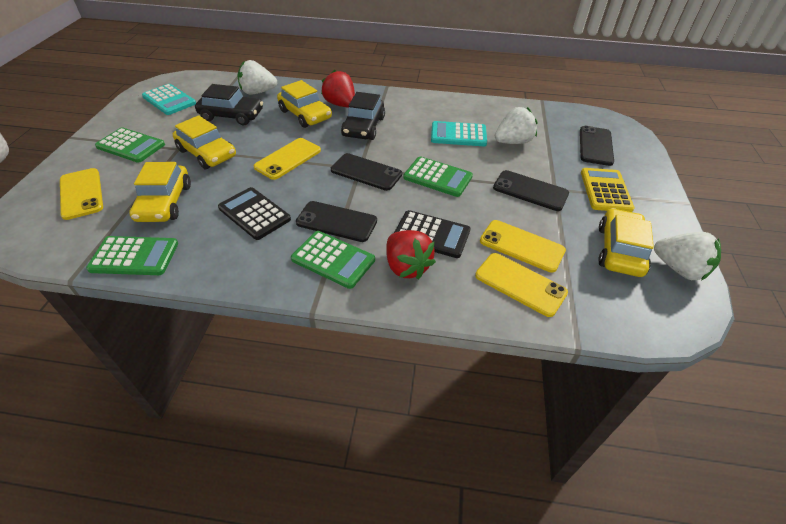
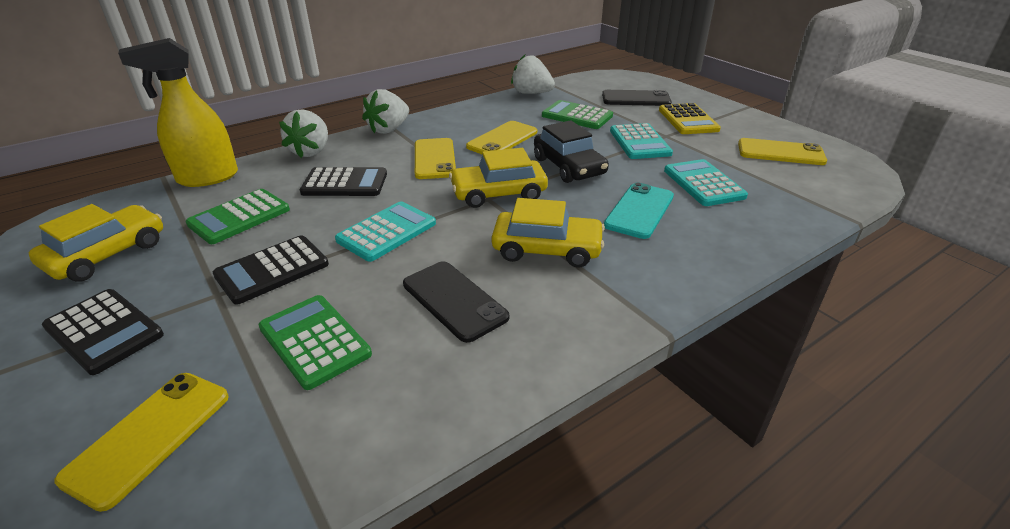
black calculator: [218,187,291,240] [394,210,470,258] = 2 -> [42,289,164,375] [213,235,329,305] [300,167,387,196] = 3
black car: [195,84,263,125] [341,92,385,140] = 2 -> [534,120,609,183] = 1
black phone: [296,201,377,242] [331,153,402,191] [493,170,569,211] [580,126,614,166] = 4 -> [403,261,509,343] [602,90,672,106] = 2
green calculator: [86,236,178,275] [95,127,165,163] [291,231,375,289] [403,156,473,197] = 4 -> [185,189,290,244] [258,295,372,390] [542,100,613,129] = 3
red strawberry: [321,70,355,108] [386,230,436,279] = 2 -> none = 0
turquoise calculator: [142,84,196,115] [431,121,487,146] = 2 -> [335,201,436,262] [610,123,673,159] [664,159,748,206] = 3
turquoise phone: none = 0 -> [604,182,674,239] = 1
yellow car: [129,162,191,222] [173,115,236,169] [277,80,332,128] [598,208,654,277] = 4 -> [29,204,163,282] [449,148,548,208] [491,198,605,268] = 3
yellow spray bottle: none = 0 -> [118,38,238,187] = 1

